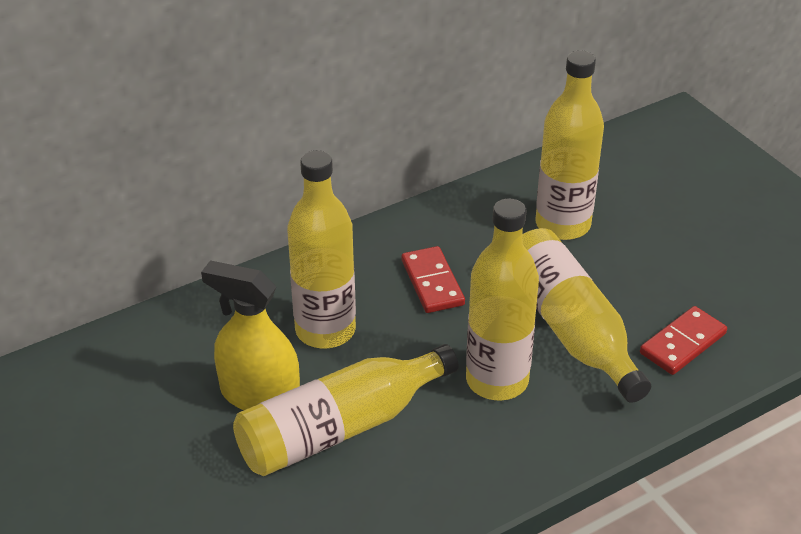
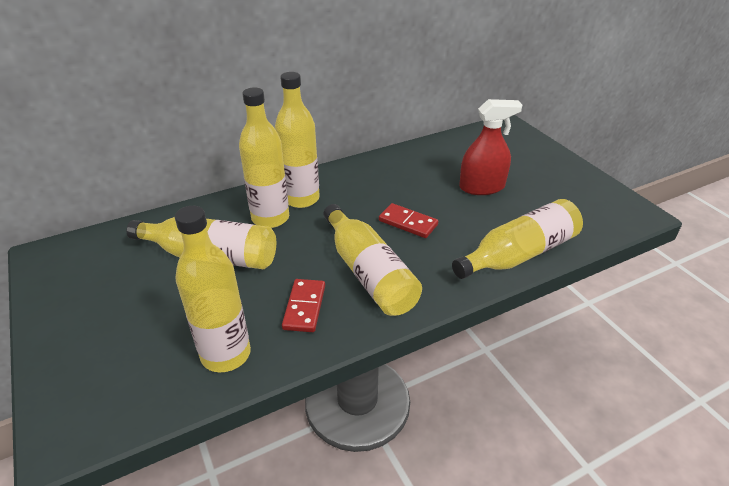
red spray bottle: none = 0 -> [459,99,522,195] = 1
yellow bottle: [233,344,459,476] [287,150,356,349] [466,198,539,400] [522,228,651,403] [536,50,604,240] = 5 -> [126,217,276,269] [175,206,251,372] [239,88,289,228] [275,72,320,208] [323,204,422,316] [452,199,583,279] = 6
yellow spray bottle: [201,260,300,410] = 1 -> none = 0

